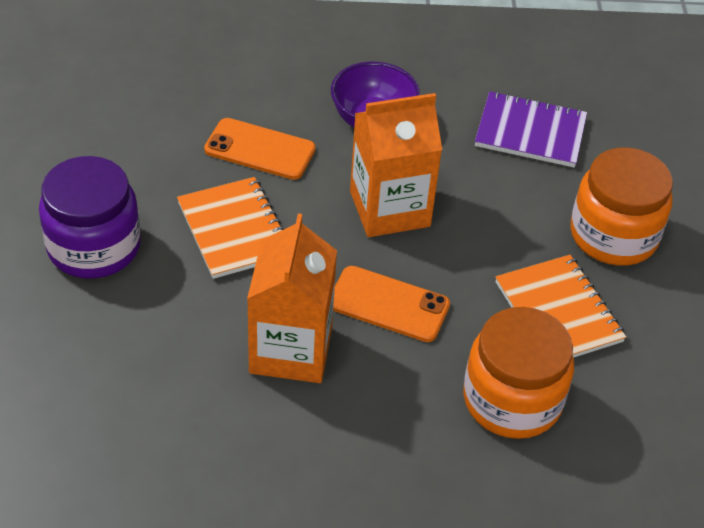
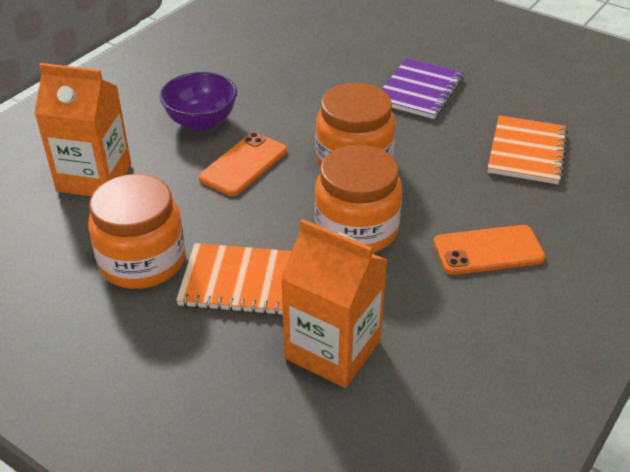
orange jar: [463,307,574,439] [570,148,673,266] = 2 -> [88,174,185,289] [315,83,395,168] [315,145,402,253] = 3
purple jar: [39,156,141,278] = 1 -> none = 0

